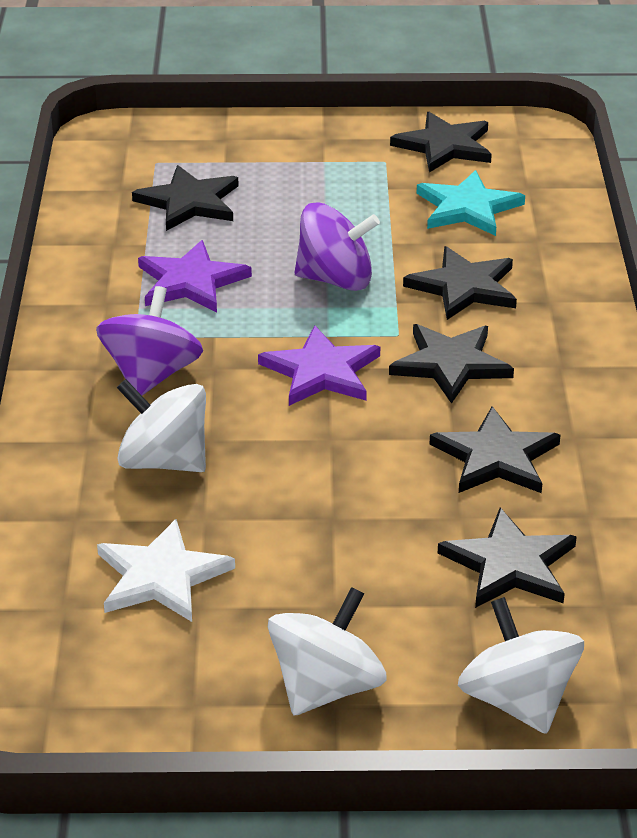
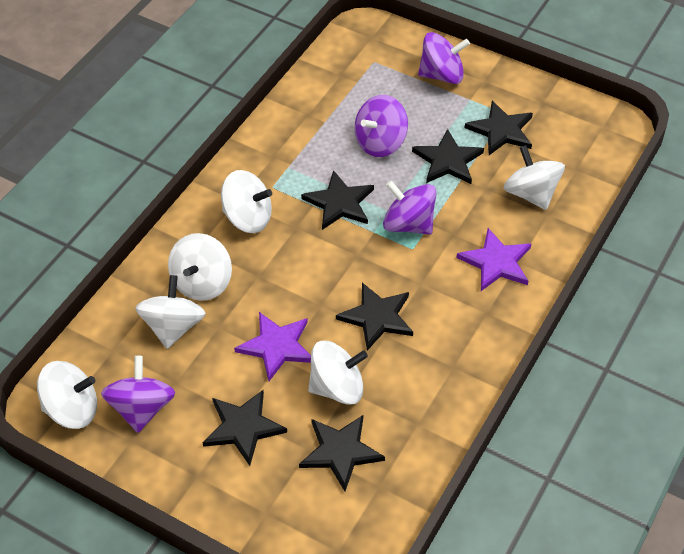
purple spinning top: [96,286,203,396] [294,202,380,291] = 2 -> [101,356,175,433] [355,95,408,157] [383,180,437,235] [418,32,470,84] = 4
turquoise star: [417,170,525,236] = 1 -> none = 0
white spinning top: [117,379,206,472] [268,587,387,715] [458,597,584,734] = 3 -> [37,361,97,429] [135,275,206,349] [168,233,232,301] [221,170,272,233] [308,341,368,405] [504,145,565,210] = 6
white star: [97,519,235,622] = 1 -> none = 0

